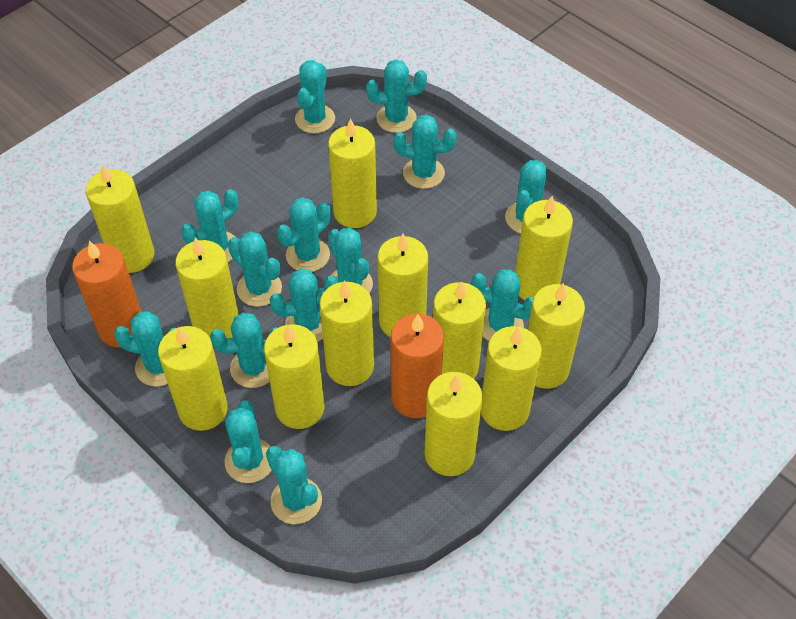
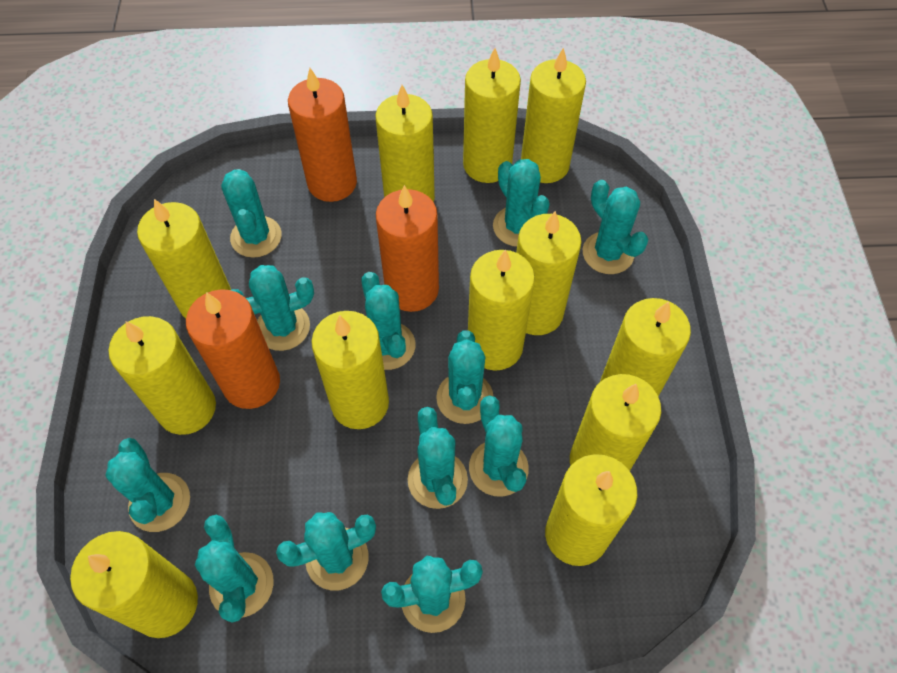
orange candle: [72,241,142,348] [391,314,444,418] = 2 -> [186,289,280,409] [288,68,357,202] [376,185,439,312] = 3
turquoise cactus: [114,311,175,387] [181,189,238,262] [210,313,277,388] [225,401,271,483] [228,231,282,307] [266,446,322,524] [270,269,339,342] [277,197,331,272] [295,60,335,133] [328,228,373,293] [366,59,427,133] [393,115,457,189] [471,269,534,341] [505,160,546,233] = 14 -> [105,438,190,532] [195,514,274,623] [221,169,282,258] [231,265,314,351] [276,512,376,590] [361,272,415,370] [381,556,483,633] [408,407,468,509] [436,330,494,424] [469,396,529,497] [493,159,550,247] [583,180,648,274] = 12

